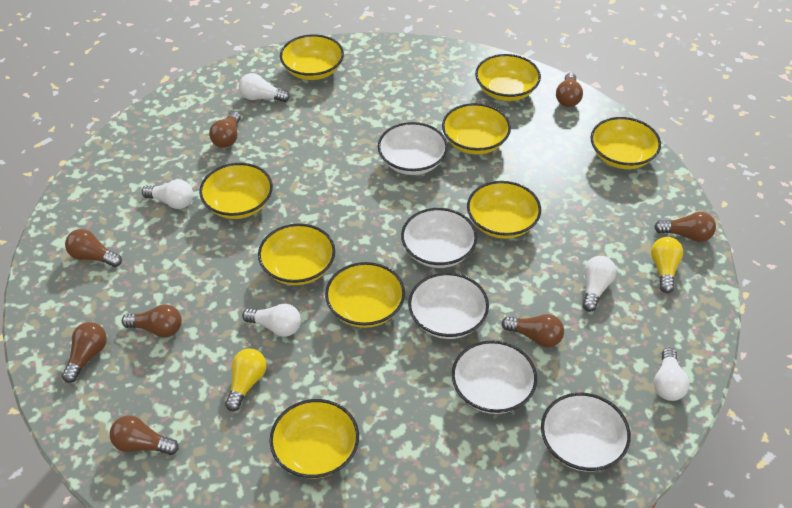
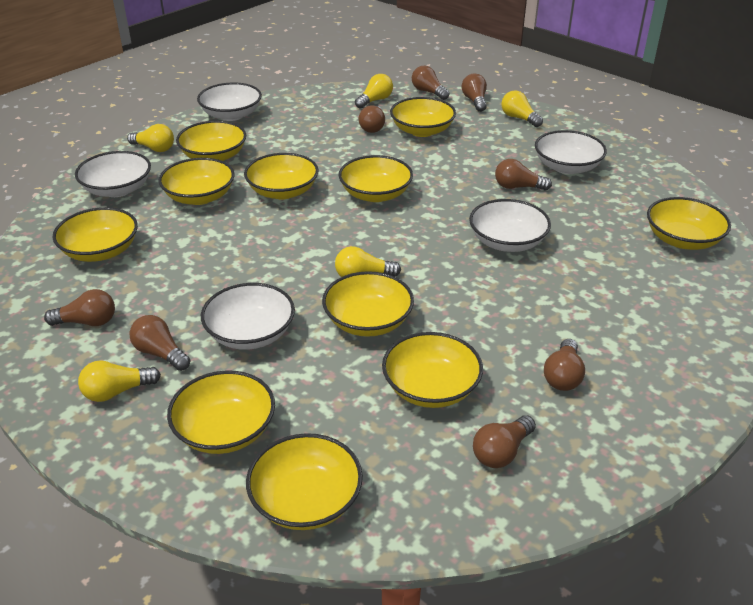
white light bulb: [142,179,193,209] [239,73,290,102] [242,304,301,337] [582,256,616,312] [654,348,690,401] = 5 -> none = 0
yellow bowl: [199,163,273,219] [258,223,335,285] [269,399,359,479] [280,34,344,80] [325,262,405,328] [442,103,511,155] [467,181,541,239] [475,54,541,101] [590,117,661,169] = 9 -> [52,207,138,262] [158,158,234,205] [167,370,275,454] [176,121,246,161] [244,153,319,199] [246,433,363,530] [322,271,414,337] [339,155,413,202] [382,332,483,408] [390,97,456,137] [647,197,731,250] = 11
yellow light bulb: [225,348,266,411] [651,237,683,293] = 2 -> [78,360,161,402] [127,124,174,152] [335,246,401,277] [355,74,393,109] [501,91,543,127] = 5

